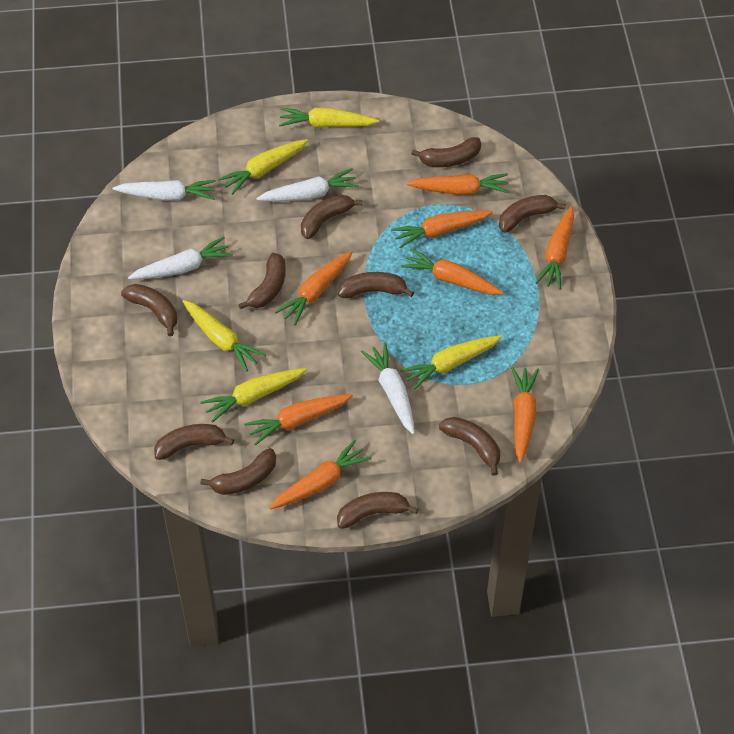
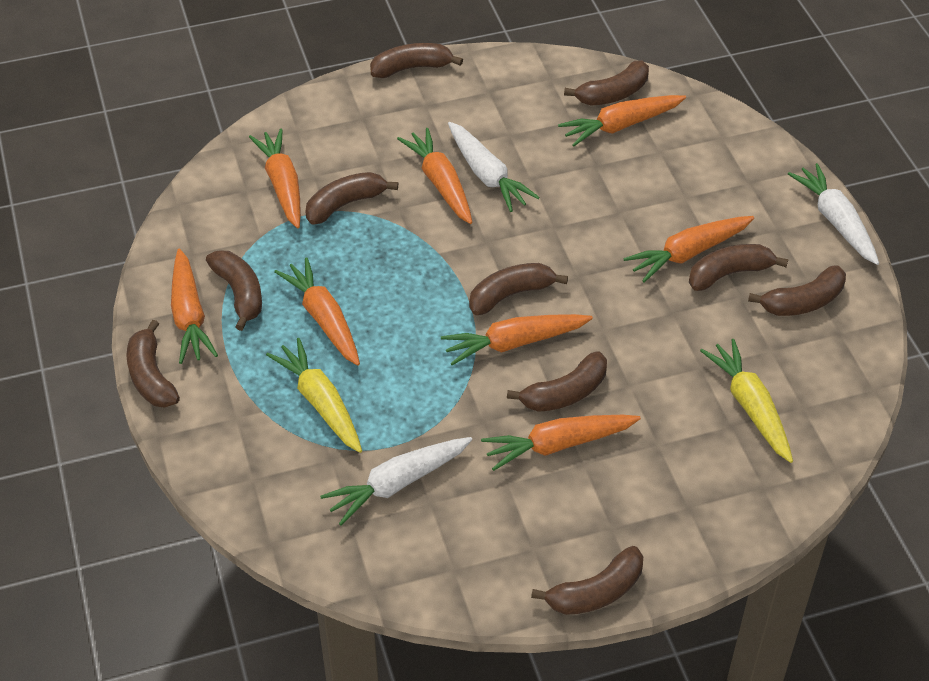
white carrot: [113,180,216,201] [128,237,233,279] [256,168,359,201] [361,343,415,434] = 4 -> [320,437,472,525] [448,122,540,212] [788,163,879,265] = 3
yellow carrot: [182,300,266,372] [201,368,307,423] [218,139,308,195] [279,108,379,128] [400,335,502,390] = 5 -> [266,338,362,453] [700,339,793,463] = 2

